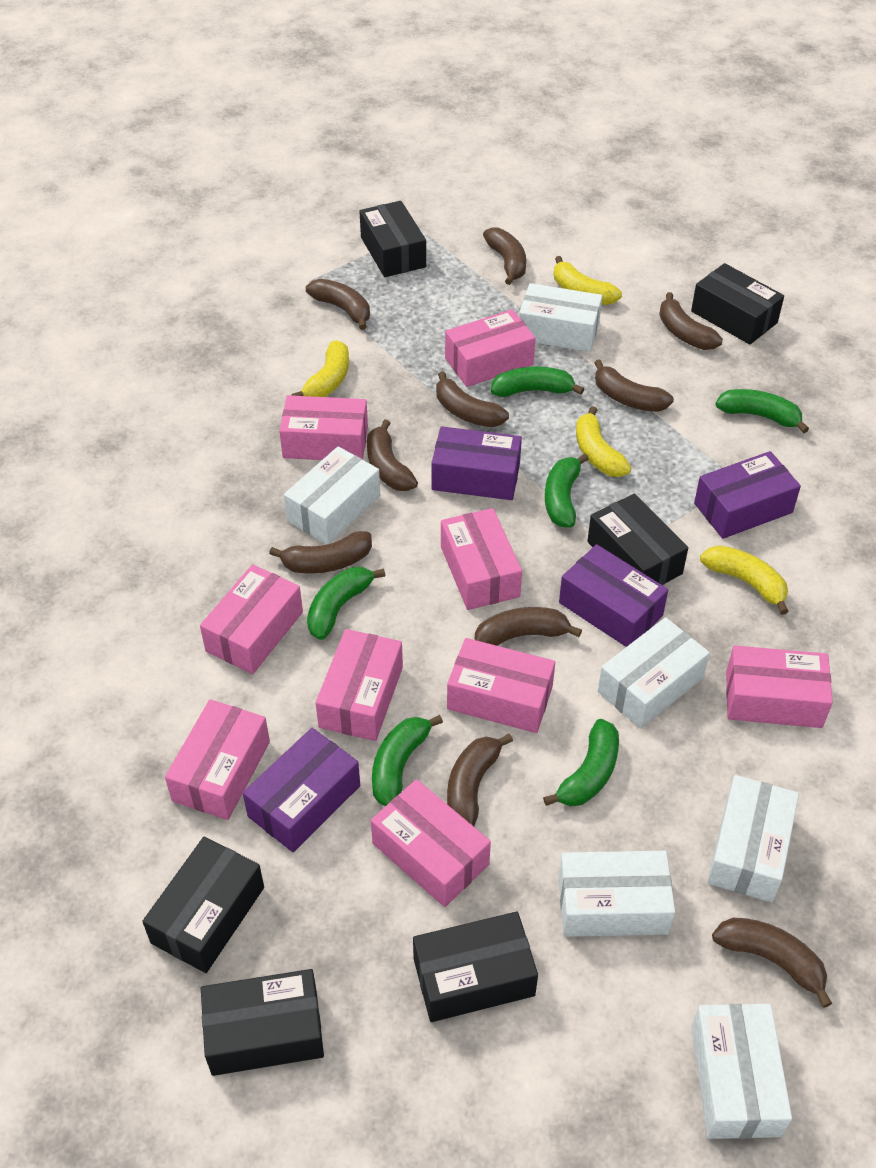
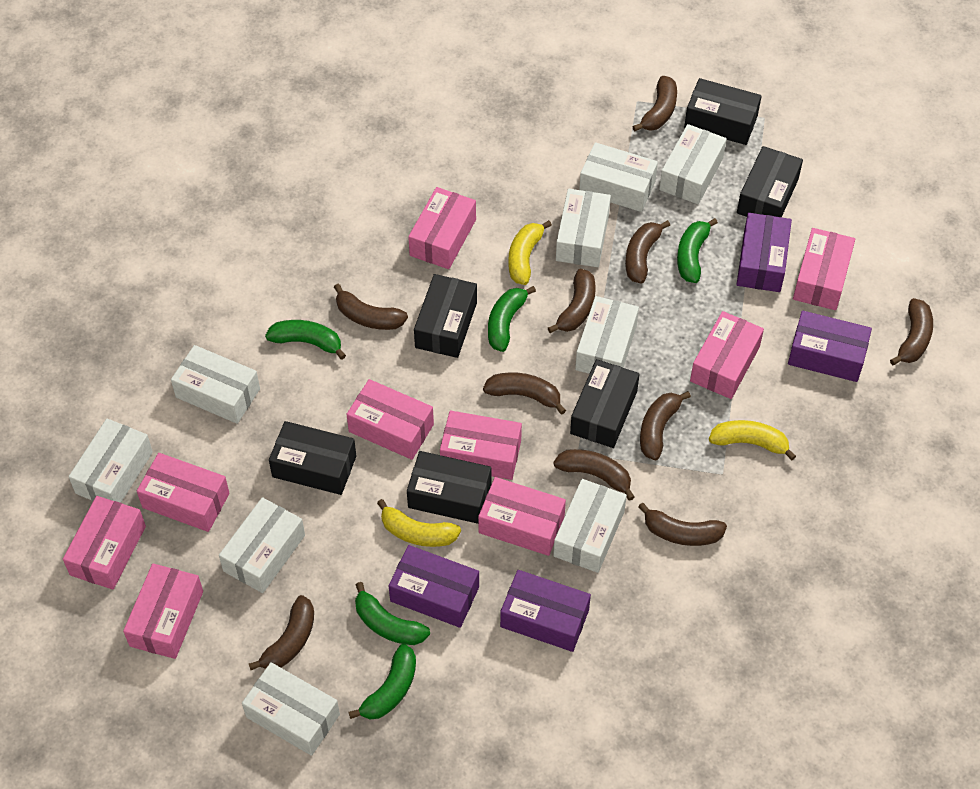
green banana: [307,567,386,640] [372,715,443,806] [491,367,584,397] [543,719,619,806] [545,453,589,527] [716,389,809,433] = 6 -> [265,320,346,360] [348,644,416,720] [355,582,430,645] [488,286,536,352] [677,218,718,283] = 5
white box: [284,446,380,545] [519,283,602,352] [558,851,675,937] [598,617,710,729] [691,1004,792,1139] [707,775,799,902] = 6 -> [69,418,153,503] [171,345,260,424] [219,497,305,593] [242,662,340,756] [553,479,627,573] [556,189,611,267] [575,296,639,374] [579,142,658,212] [659,124,727,204] = 9
yellow banana: [292,340,349,397] [554,256,622,305] [576,406,631,477] [700,545,789,615] = 4 -> [377,499,461,547] [508,220,552,285] [709,420,796,460] = 3

